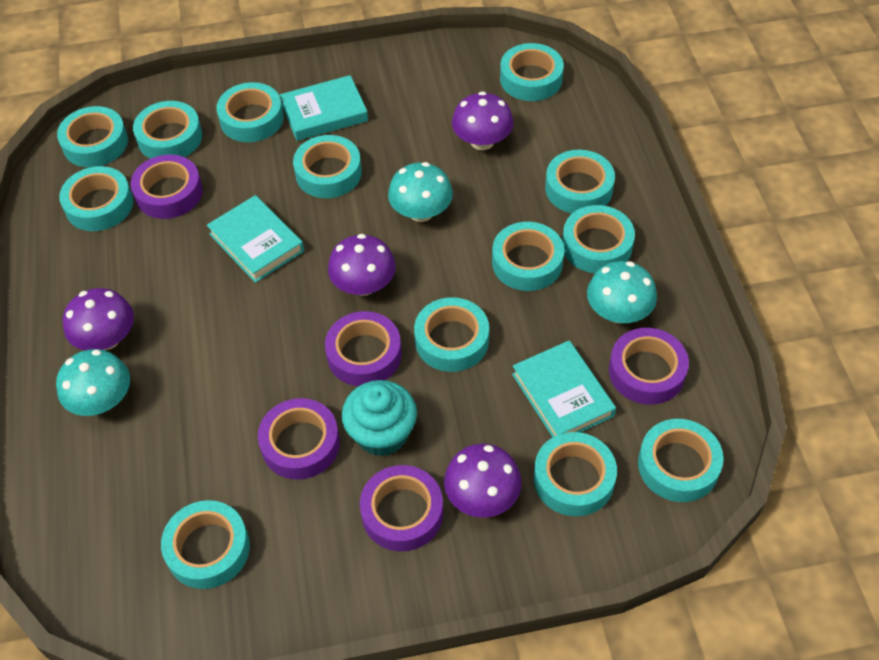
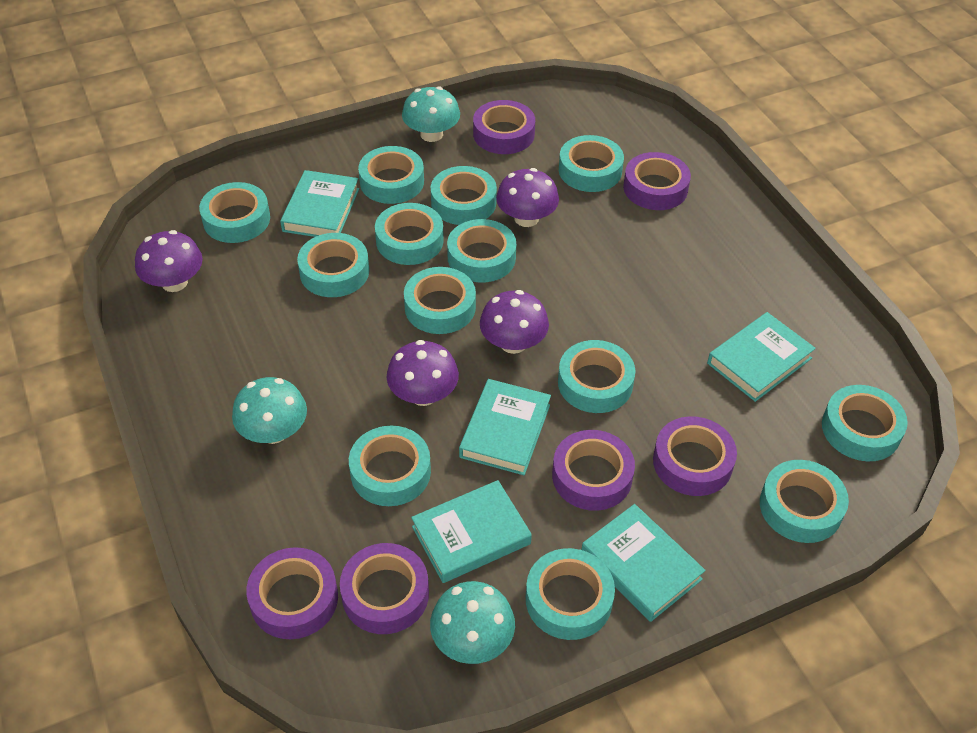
purple tape: [130,154,203,219] [258,398,340,480] [325,311,402,386] [360,465,443,551] [609,328,689,405] = 5 -> [246,547,338,639] [340,543,429,634] [473,100,535,154] [552,430,635,511] [623,152,691,210] [653,416,737,496] = 6
turquoise book: [207,195,304,283] [280,75,368,141] [512,341,616,437] = 3 -> [280,170,359,237] [411,480,532,583] [459,379,551,475] [581,504,706,622] [707,312,816,402] = 5
turquoise cupcake: [342,380,417,457] = 1 -> none = 0

